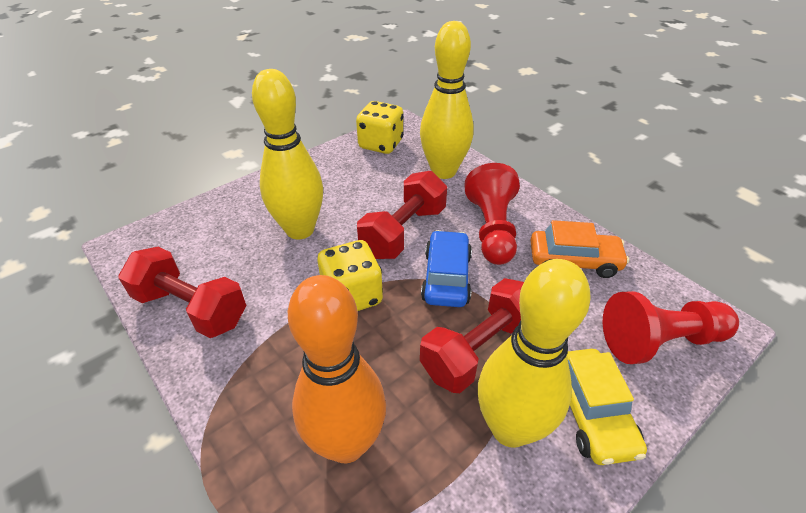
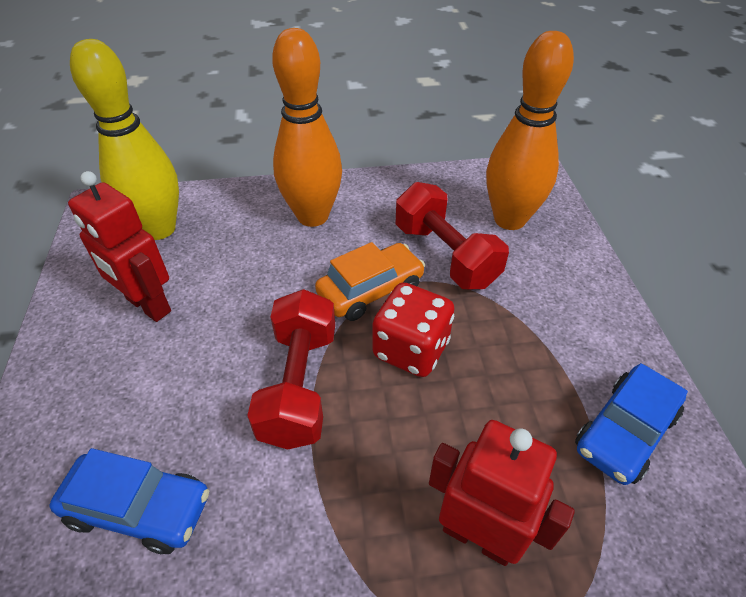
blue car: [421,230,472,307] = 1 -> [50,448,209,554] [575,363,688,485] = 2
orange bowling pin: [288,275,386,463] = 1 -> [272,28,342,227] [486,31,574,230] = 2
red dice: none = 0 -> [373,282,455,377] = 1
red dumbbell: [118,247,246,338] [357,171,447,259] [420,278,524,393] = 3 -> [247,289,335,450] [396,182,509,289] = 2
red pawn: [464,163,520,265] [603,291,739,364] = 2 -> none = 0
red robot: none = 0 -> [68,171,171,322] [429,420,575,566] = 2
yellow bowling pin: [252,69,323,239] [420,21,474,179] [478,259,591,448] = 3 -> [70,39,179,240] = 1
yellow car: [567,349,647,465] = 1 -> none = 0
yellow dice: [317,240,383,311] [356,101,403,154] = 2 -> none = 0

